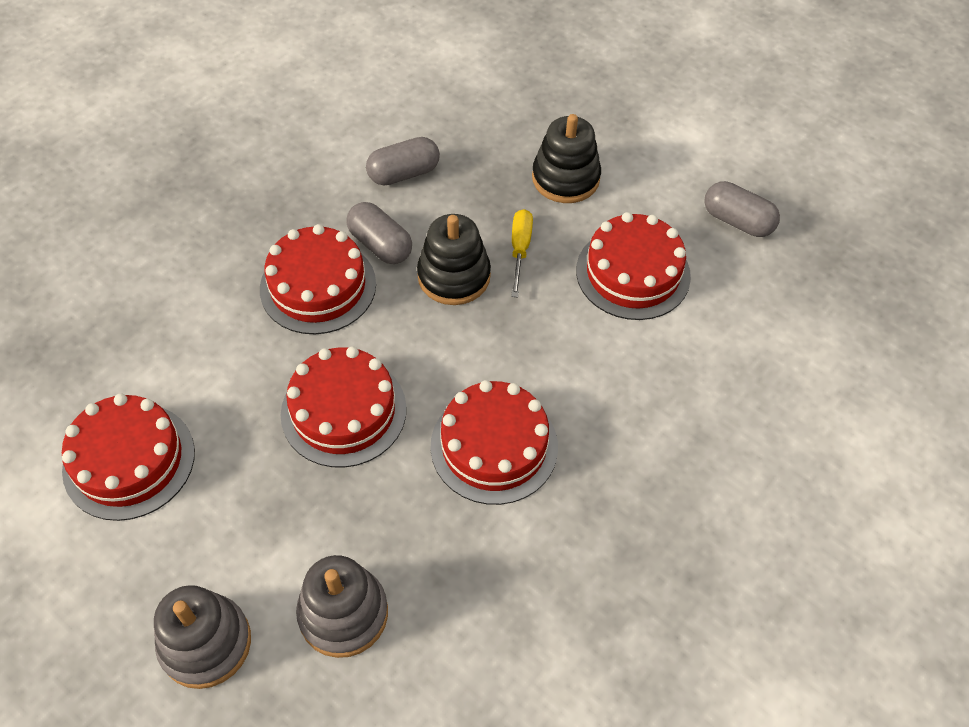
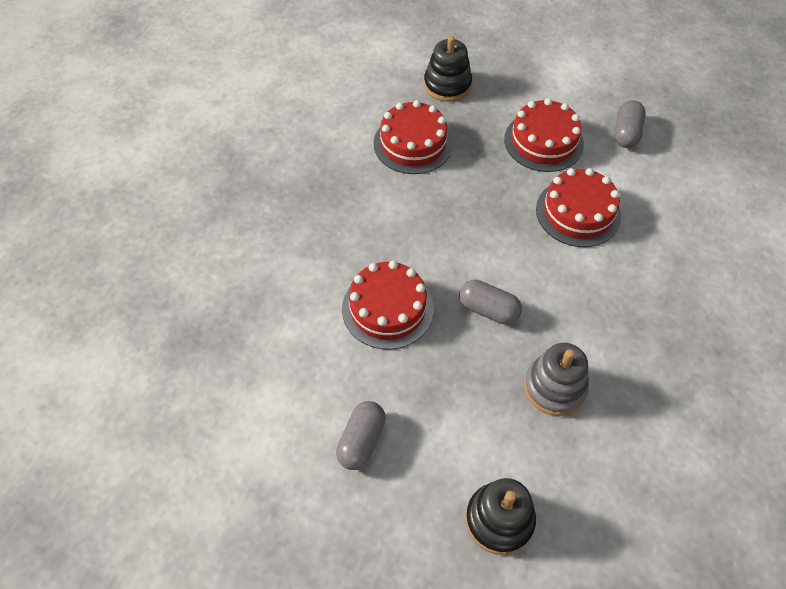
grey stacking toy: [154,585,251,689] [296,555,388,658] = 2 -> [524,343,589,416] = 1
red cake: [62,393,195,521] [260,224,376,334] [281,346,407,467] [430,380,558,505] [576,212,691,320] = 5 -> [342,261,434,350] [374,100,453,174] [504,98,584,172] [536,168,621,247] = 4
yellow screwdriver: [511,209,533,297] = 1 -> none = 0

